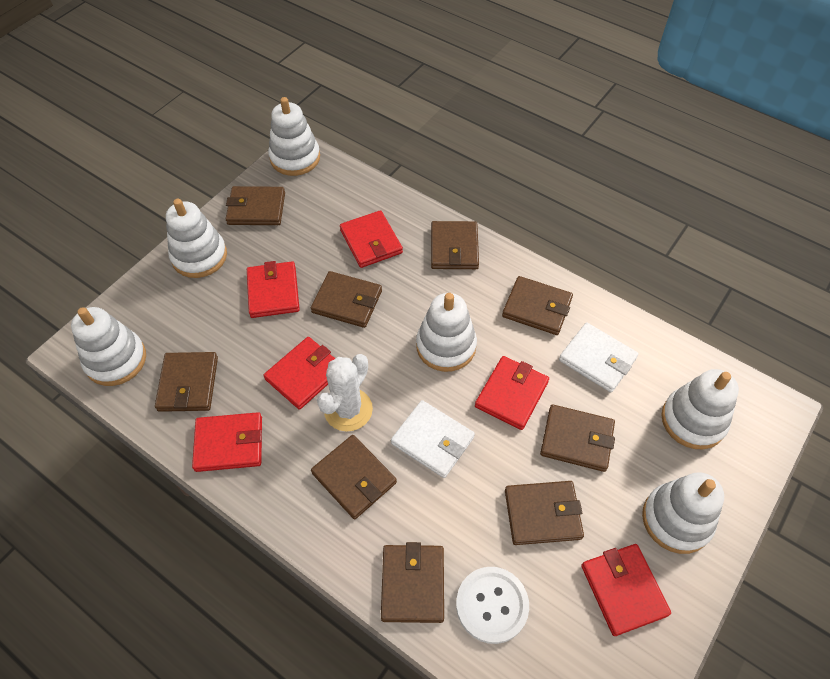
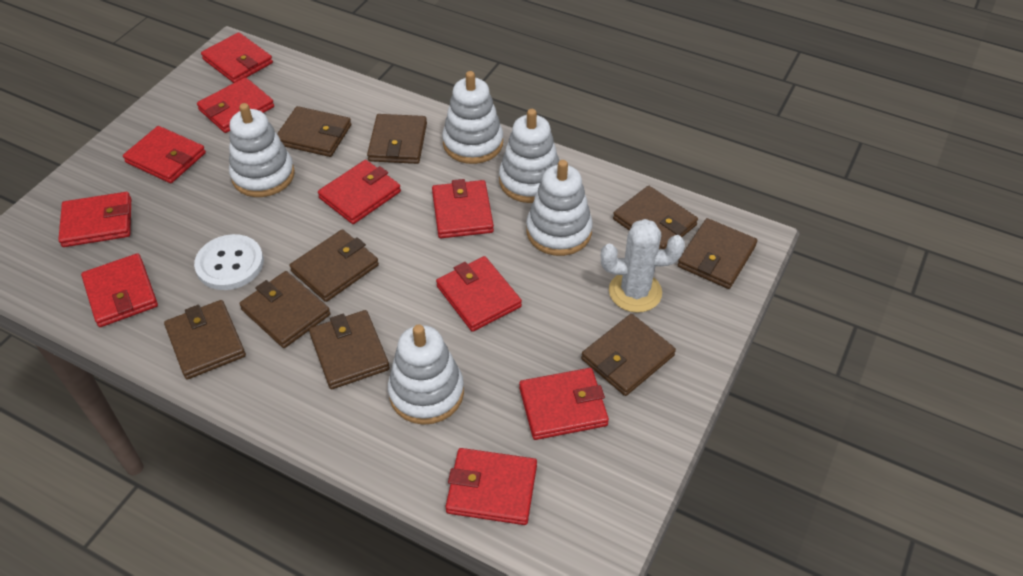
red wallet: [192,412,262,472] [247,261,300,318] [264,337,335,410] [340,210,403,268] [475,356,549,430] [581,544,671,636] = 6 -> [58,192,131,247] [81,253,158,327] [123,126,206,183] [197,77,274,133] [201,32,273,83] [318,160,401,224] [432,179,494,238] [436,256,522,332] [446,448,537,525] [519,368,609,440] = 10
white stacking toy: [71,307,146,386] [166,199,227,278] [268,97,320,176] [416,293,477,372] [642,472,724,554] [661,369,739,449] = 6 -> [229,103,295,197] [388,325,464,425] [442,71,503,164] [499,109,559,203] [526,160,593,256] = 5
white wallet: [391,400,475,478] [559,323,639,392] = 2 -> none = 0

